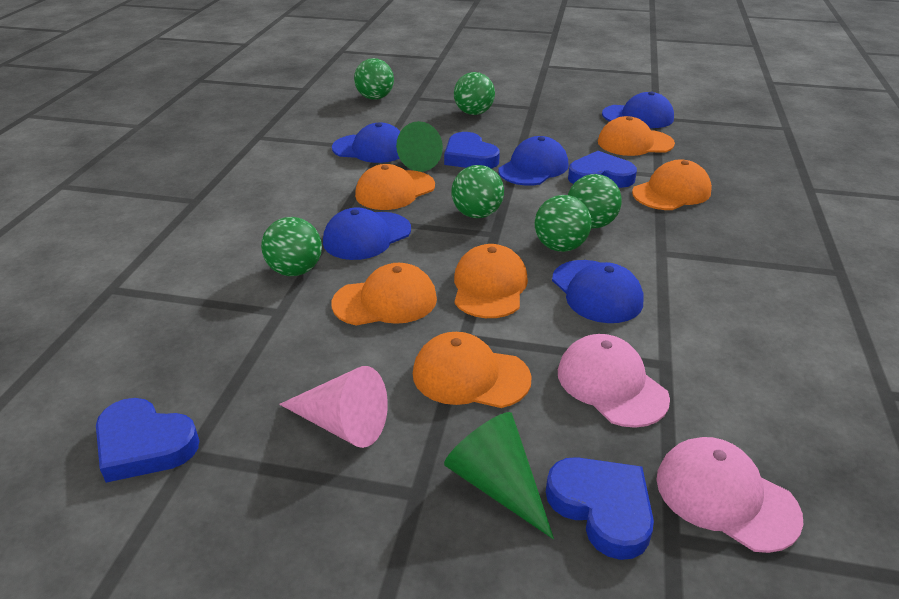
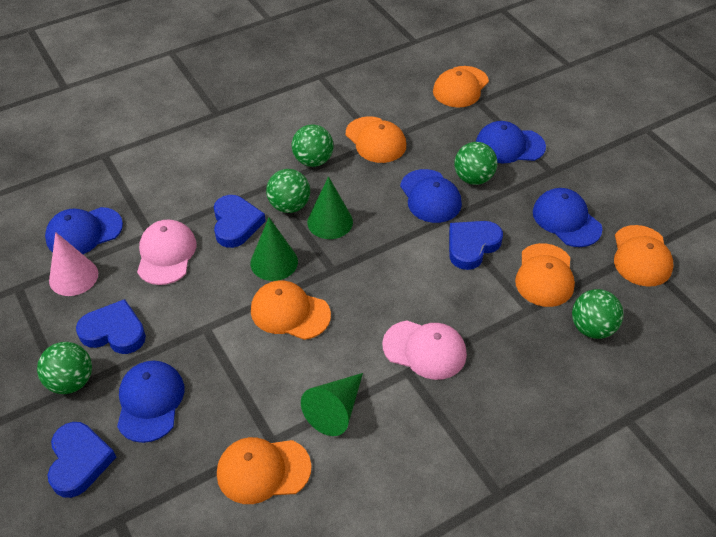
green ball: [261,217,322,276] [354,58,394,100] [451,165,504,218] [454,72,495,115] [534,195,592,252] [568,174,622,228] = 6 -> [37,342,92,394] [266,169,310,213] [292,124,333,167] [454,142,498,185] [572,289,623,339] = 5
green cone: [396,121,443,172] [444,412,554,539] = 2 -> [250,218,298,281] [301,373,363,436] [307,176,353,239] = 3

